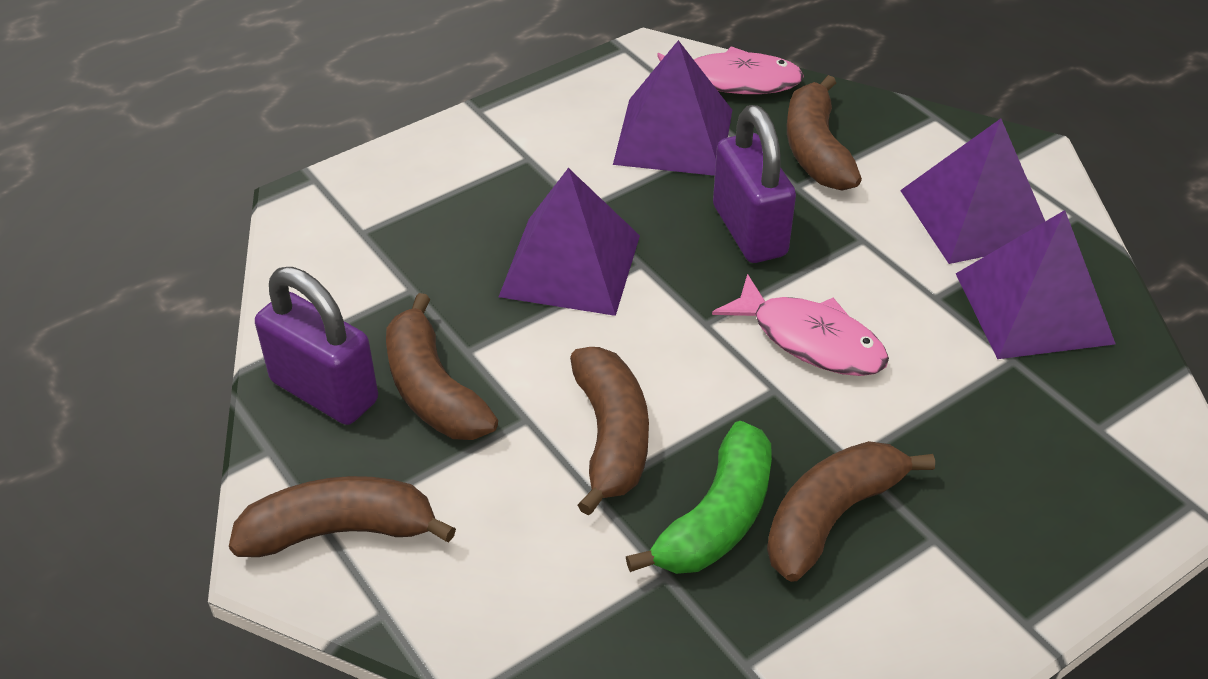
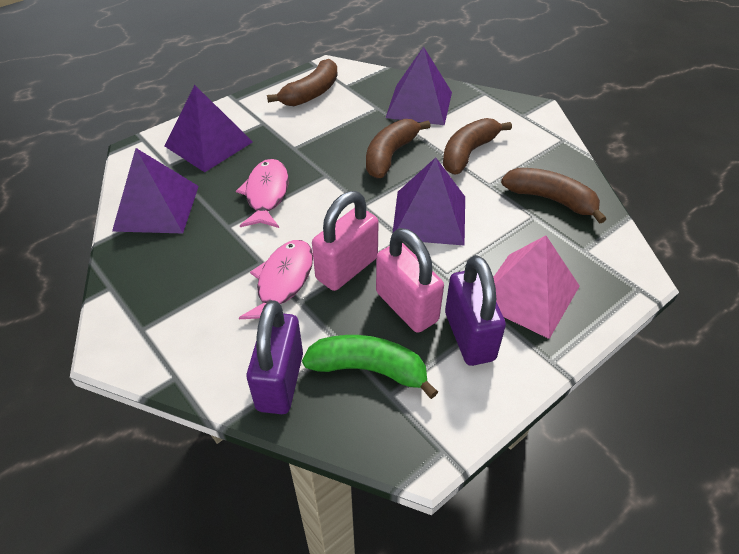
brown banana: [229,476,456,557] [386,293,498,440] [570,347,649,516] [767,441,935,582] [787,75,862,191] = 5 -> [267,59,337,106] [366,119,431,178] [443,118,512,174] [501,168,606,224] = 4
pink padlock: none = 0 -> [312,191,379,291] [376,228,444,333] = 2
pink pyramid: none = 0 -> [493,235,580,339] = 1

